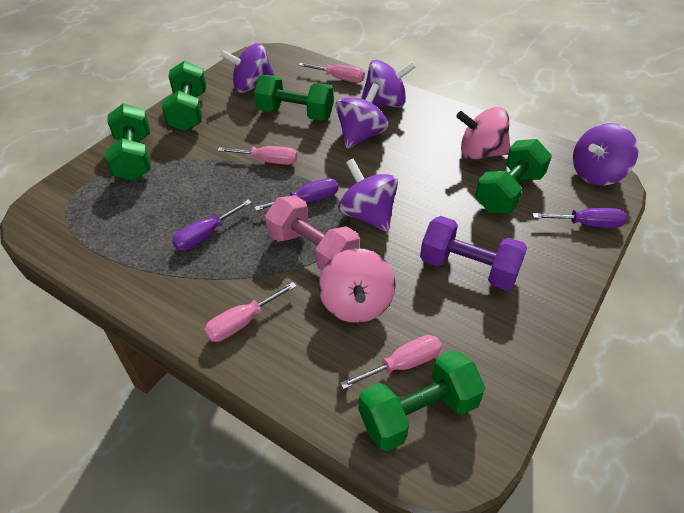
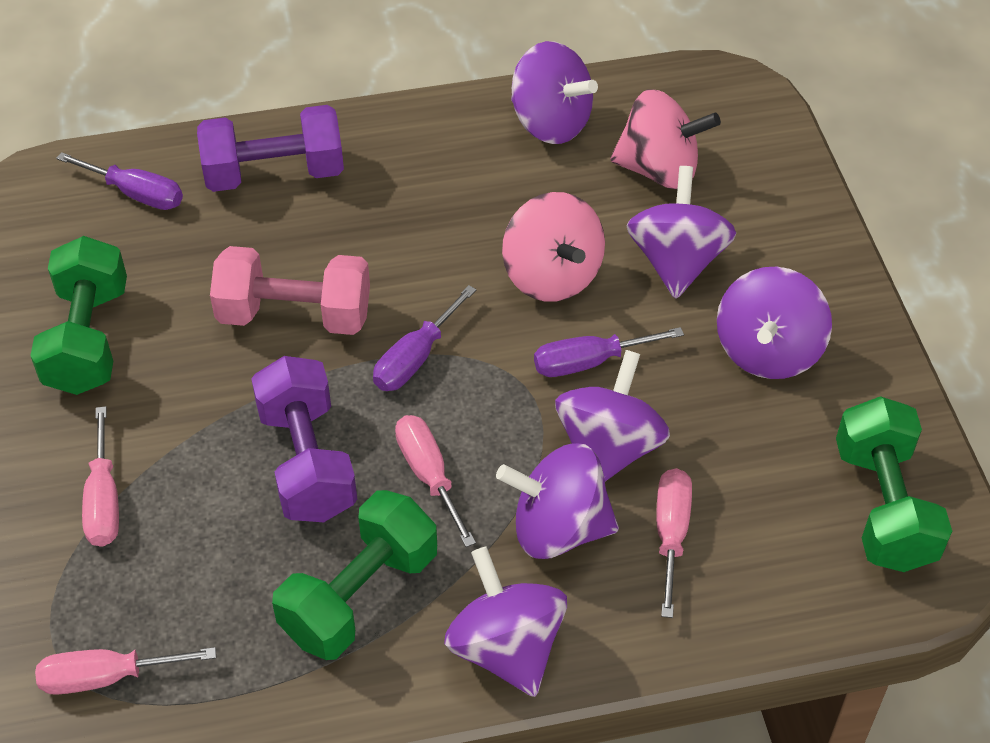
green dumbbell: [105,103,151,181] [162,61,206,131] [254,75,334,121] [359,350,485,451] [475,139,552,213] = 5 -> [30,236,127,395] [272,490,437,660] [836,396,952,572] = 3
purple dumbbell: [420,216,527,291] = 1 -> [197,105,344,192] [251,356,357,522] = 2
purple spinning top: [220,43,275,93] [335,83,389,149] [338,159,398,232] [361,60,416,108] [573,123,639,186] = 5 -> [444,546,567,697] [496,443,619,559] [511,41,598,144] [555,350,670,481] [626,166,736,299] [717,267,832,379] = 6

